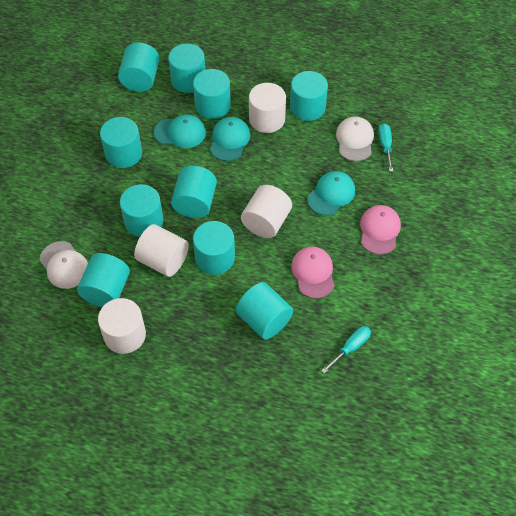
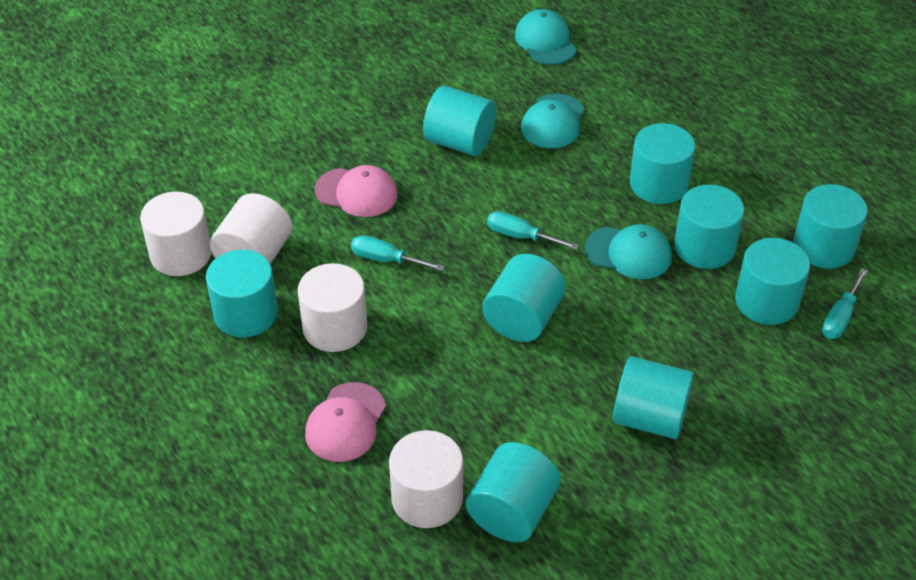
turquoise cylinder: [77,253,130,307] [100,117,142,168] [118,42,160,92] [120,184,163,237] [168,44,205,93] [171,166,217,218] [193,69,231,119] [193,221,235,275] [236,282,293,340] [290,71,328,121] = 10 -> [206,250,278,337] [423,86,496,156] [466,442,561,542] [482,254,566,342] [613,356,694,439] [630,123,695,204] [674,185,744,269] [735,238,810,325] [793,184,868,269] = 9
turquoise screwdriver: [321,326,371,373] [378,123,393,172] = 2 -> [351,235,444,271] [487,211,579,250] [822,268,868,339] = 3
white cap: [39,241,88,289] [336,116,374,161] = 2 -> none = 0

